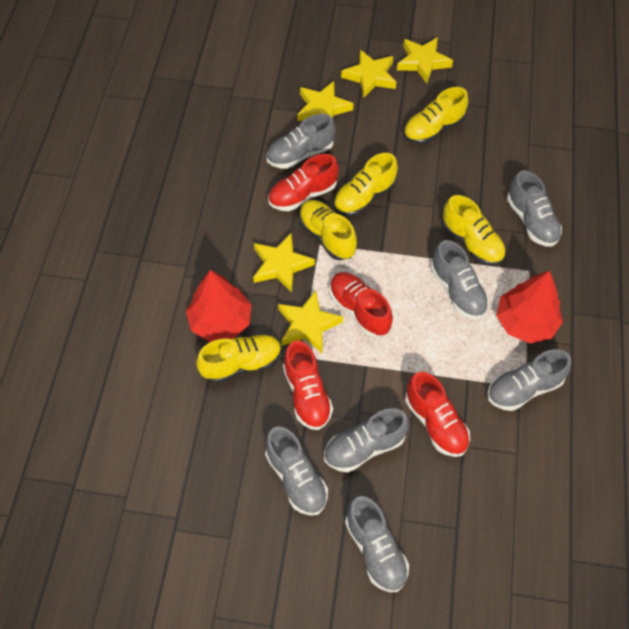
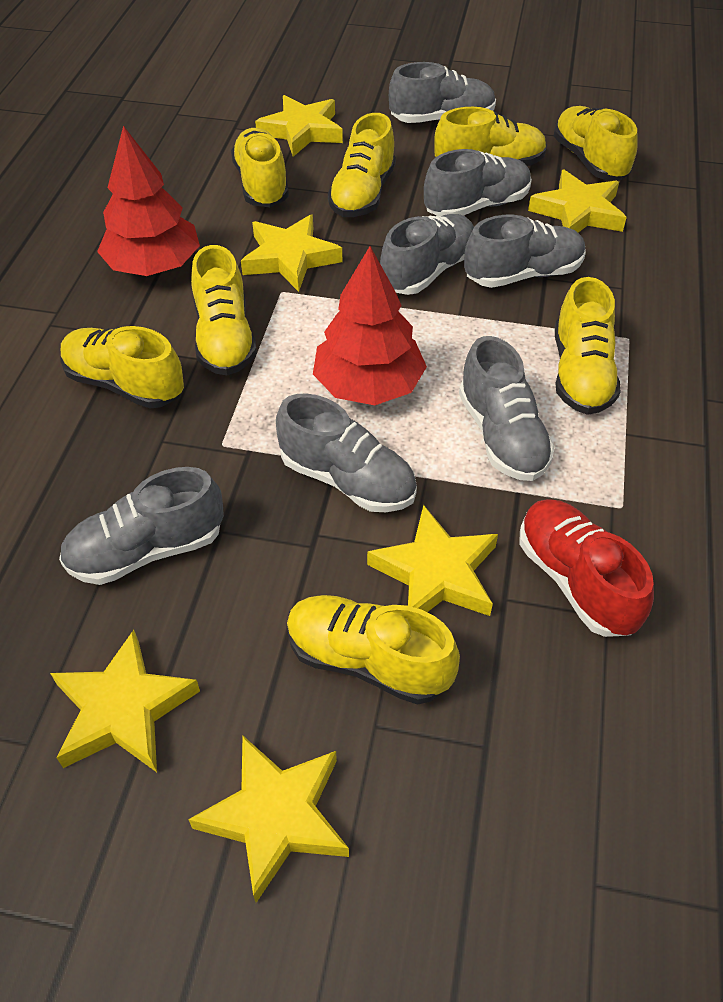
red shoe: [268,154,339,211] [283,340,333,430] [329,272,393,337] [405,372,470,457] = 4 -> [519,499,654,637] = 1
yellow shoe: [196,334,282,383] [299,200,357,260] [334,153,398,216] [403,87,468,144] [442,195,506,266] = 5 -> [60,326,184,408] [191,245,257,376] [231,128,289,207] [287,595,460,705] [328,113,396,217] [434,107,547,166] [554,106,638,180] [555,277,621,415] = 8
yellow star: [253,233,315,293] [278,290,343,353] [297,81,354,121] [341,50,396,98] [397,37,453,83] = 5 -> [50,630,200,772] [188,736,349,903] [241,214,342,292] [255,95,343,157] [367,505,498,616] [528,170,627,233] = 6

